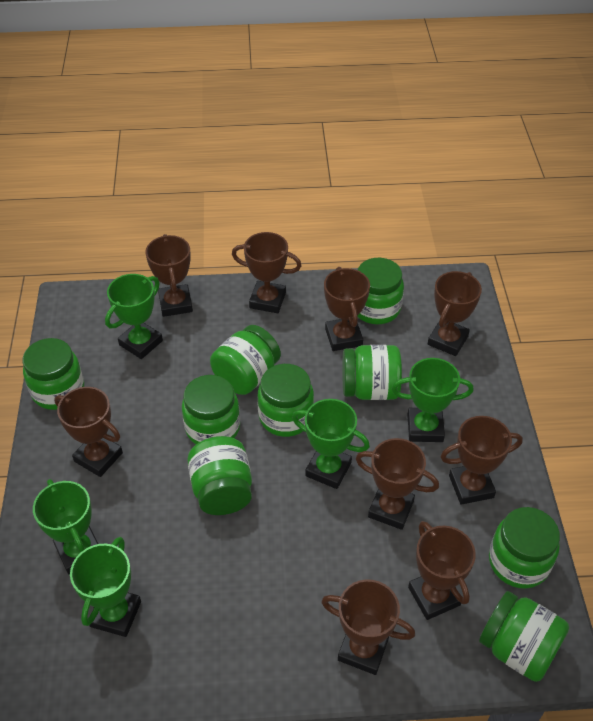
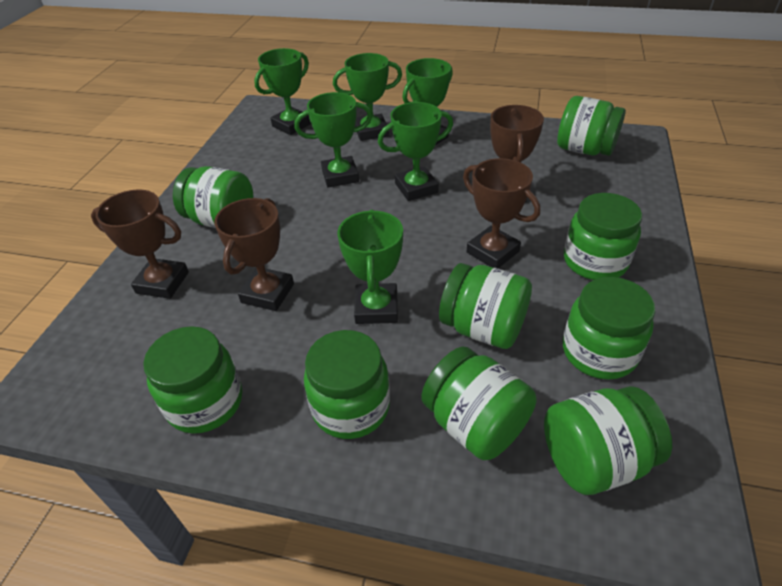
brown trophy: [54,387,123,477] [145,234,193,317] [232,232,302,313] [321,579,415,675] [324,267,370,351] [356,438,439,530] [408,521,476,620] [428,271,482,356] [440,416,523,505] = 9 -> [91,189,189,299] [214,198,294,311] [463,158,540,268] [490,105,544,201] = 4
green trophy: [33,479,98,575] [70,537,141,637] [105,274,163,359] [292,399,370,489] [392,358,473,442] = 5 -> [254,48,311,135] [294,92,372,188] [333,53,402,141] [337,210,403,324] [378,102,453,201] [402,58,453,145] = 6

